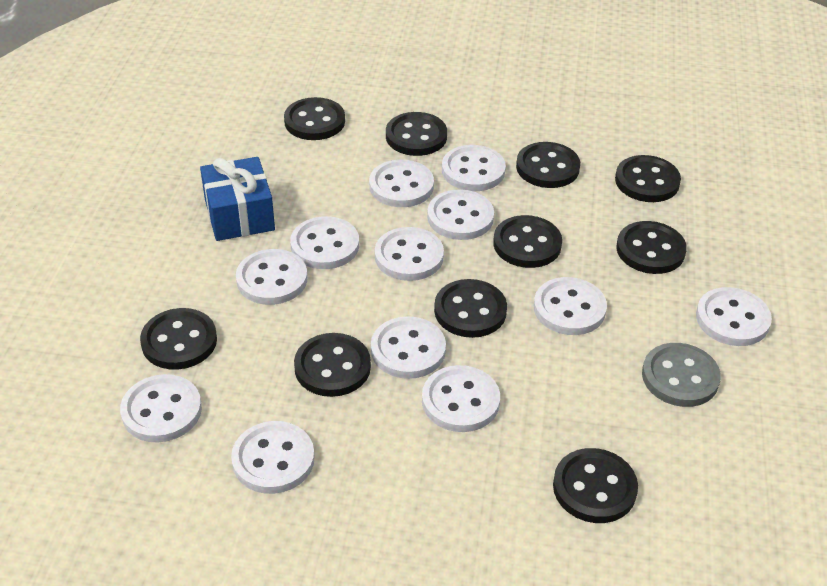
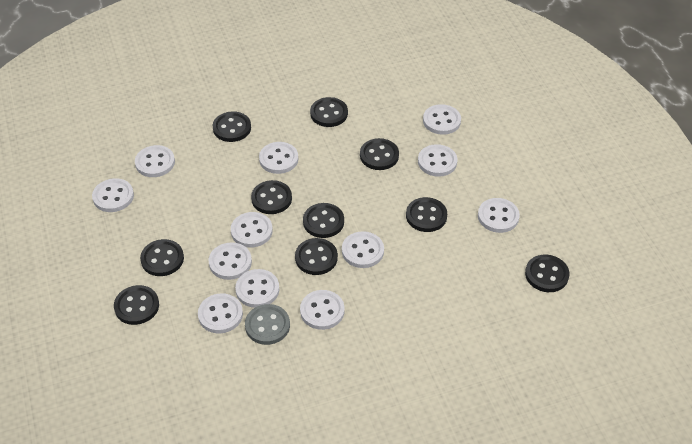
blue gift: [200,157,275,241] = 1 -> none = 0

